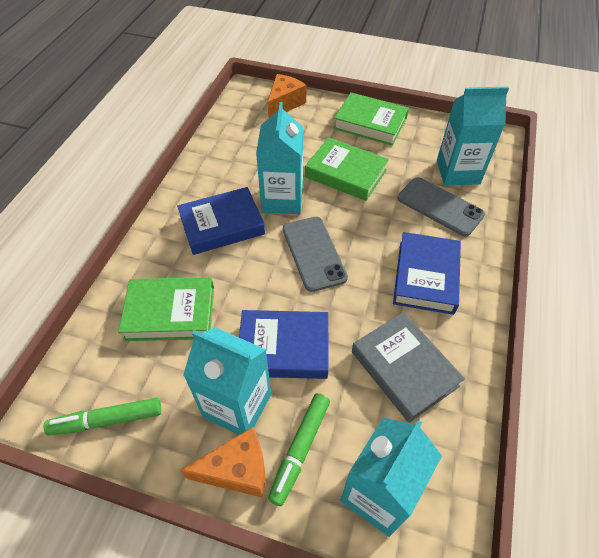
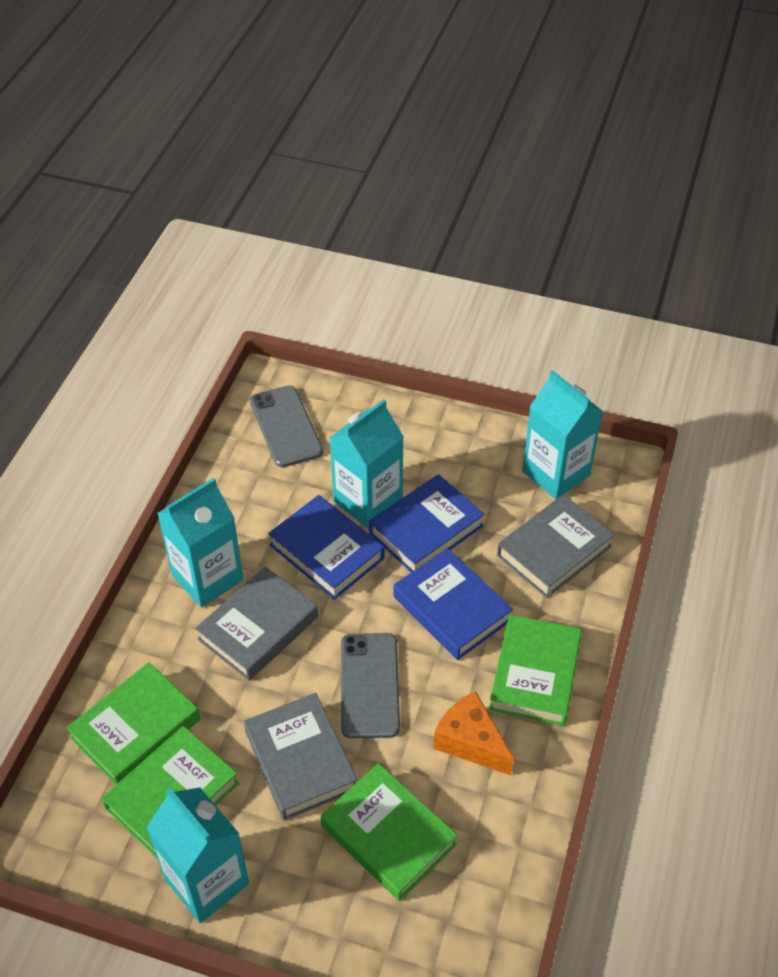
green book: [118,277,214,341] [305,137,389,201] [333,92,409,146] = 3 -> [66,662,200,785] [102,726,239,858] [321,763,458,901] [489,614,582,726] = 4
green marker: [44,398,161,436] [268,393,330,506] = 2 -> none = 0
grey book: [352,312,465,423] = 1 -> [195,567,318,681] [244,693,357,821] [497,494,614,598] = 3
orange cheese: [180,427,265,498] [267,74,306,119] = 2 -> [434,691,514,775] = 1

